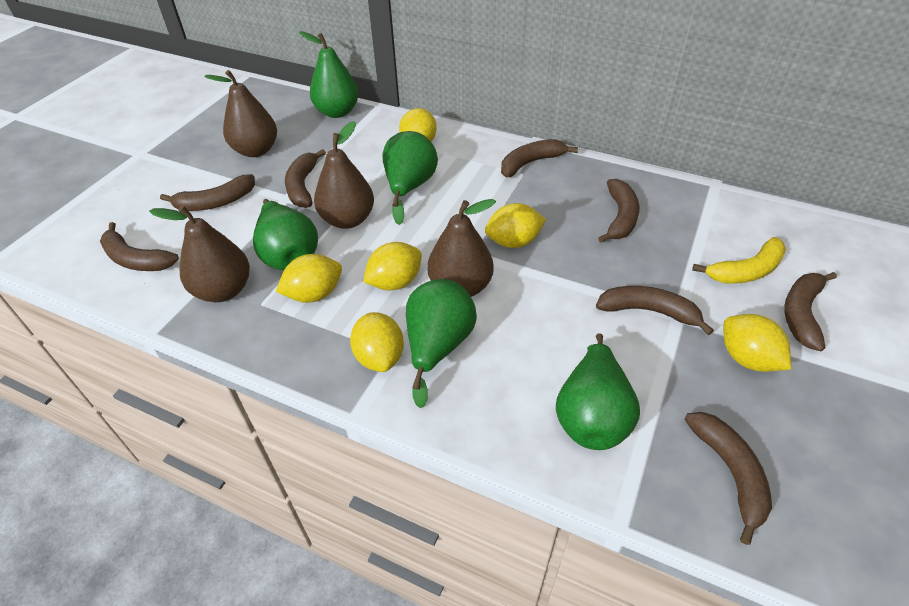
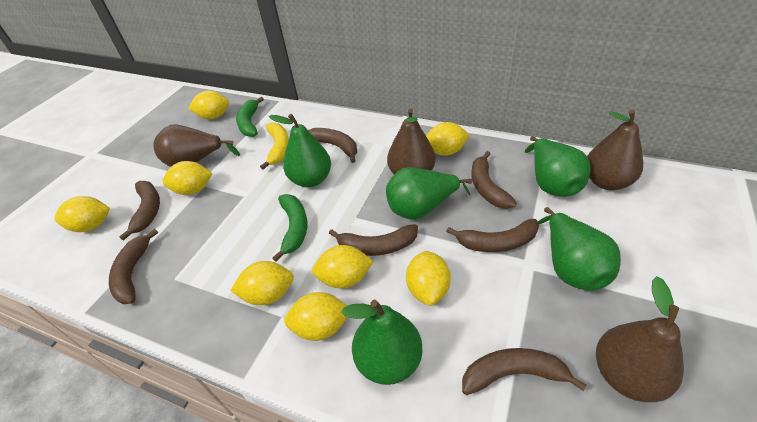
brown banana: [100,222,179,271] [160,174,255,211] [285,149,326,208] [501,139,578,178] [596,286,714,335] [598,179,640,243] [684,412,772,545] [784,272,837,351] = 8 -> [109,229,158,305] [119,181,160,241] [308,128,357,163] [329,224,418,256] [446,219,539,252] [462,348,587,395] [471,151,517,209] = 7
green banana: none = 0 -> [236,97,264,137] [272,194,307,262] = 2
yellow lemon: [276,254,342,303] [350,312,404,372] [363,242,422,290] [399,108,437,141] [485,203,546,248] [723,314,791,372] = 6 -> [54,196,110,232] [162,161,213,195] [188,91,229,119] [230,261,294,305] [284,292,347,341] [312,245,374,288] [406,251,451,306] [426,122,470,156] = 8

